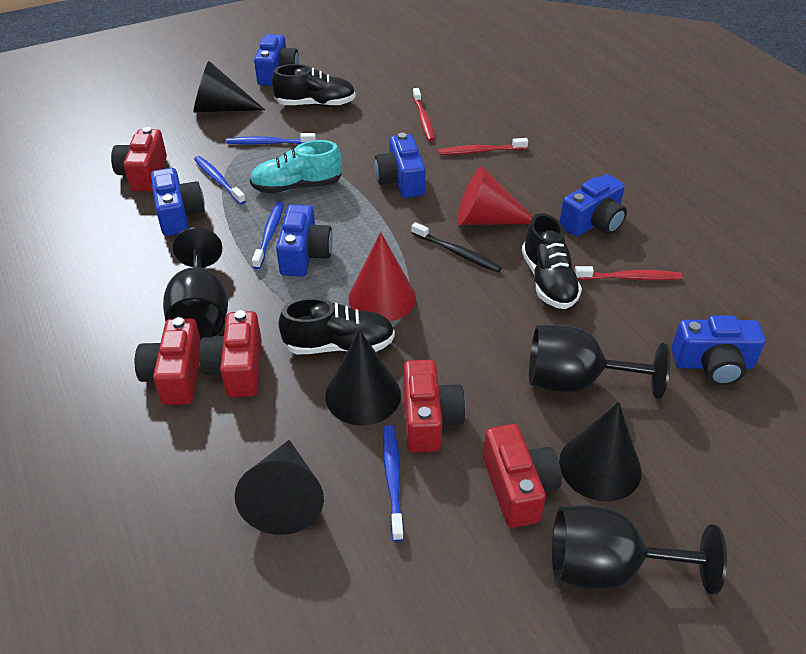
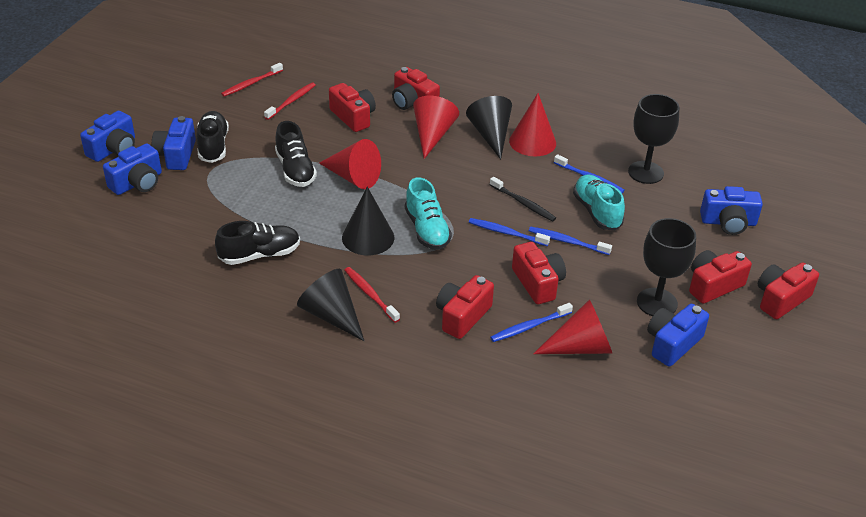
black cone: [193,61,265,113] [235,440,324,535] [325,329,401,426] [559,402,642,501] = 4 -> [297,269,364,341] [342,187,394,255] [466,96,512,159] = 3
black goblet: [163,227,228,339] [529,325,670,399] [552,505,727,595] = 3 -> [628,94,679,184] [637,218,696,316] = 2
blue camera: [151,168,205,236] [254,34,299,86] [276,204,333,277] [375,133,426,198] [559,174,627,237] [671,315,766,386] = 6 -> [80,111,135,162] [103,143,162,195] [152,116,196,170] [647,304,709,367] [700,186,763,235] = 5
red camera: [111,127,167,191] [135,317,201,405] [199,310,262,397] [403,360,466,452] [483,424,562,528] = 5 -> [329,83,376,132] [392,67,440,110] [436,275,494,339] [512,242,566,304] [689,250,752,304] [758,263,819,319] = 6
red cone: [348,232,416,321] [457,166,533,225] = 2 -> [319,139,381,189] [413,96,459,159] [509,93,556,156] [533,299,613,354] = 4
turquoise shoe: [249,140,342,194] = 1 -> [405,177,452,250] [573,175,625,231] = 2

